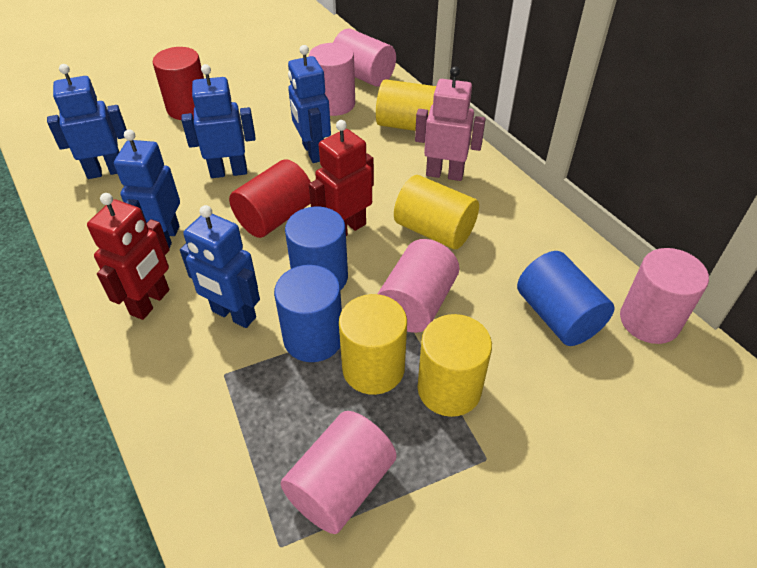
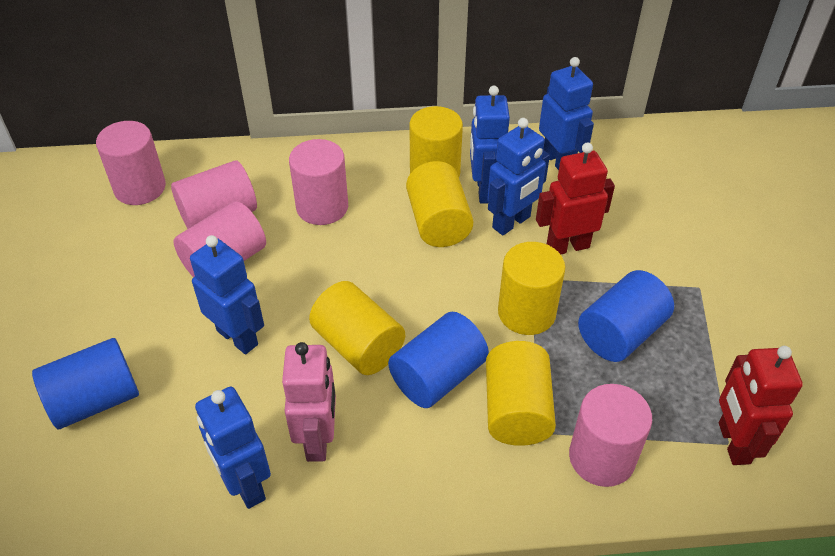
red cylinder: [153,47,204,120] [229,160,311,238] = 2 -> none = 0
yellow cylinder: [339,294,407,395] [376,79,436,131] [394,175,479,249] [418,314,492,417] = 4 -> [309,281,405,375] [406,161,473,247] [409,106,463,177] [486,341,556,446] [498,242,565,335] = 5

